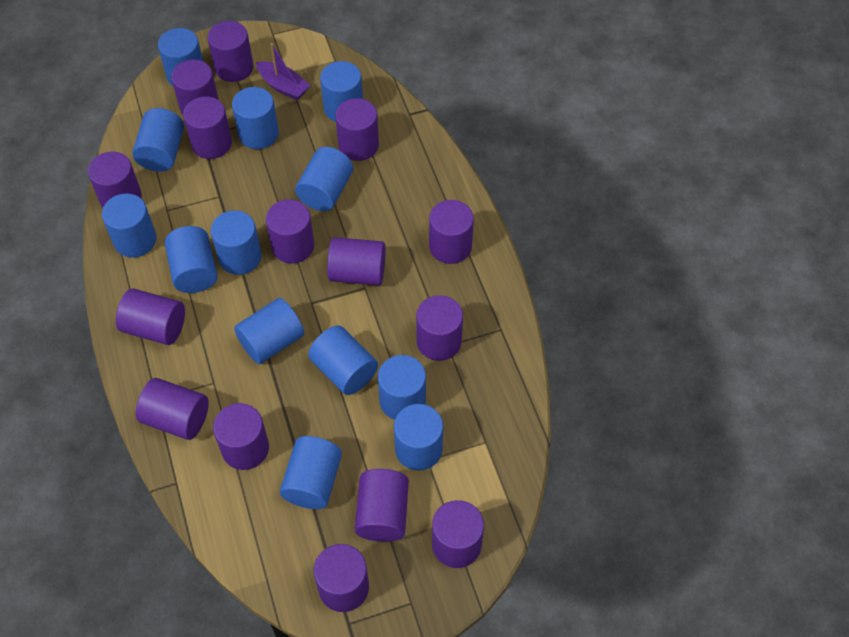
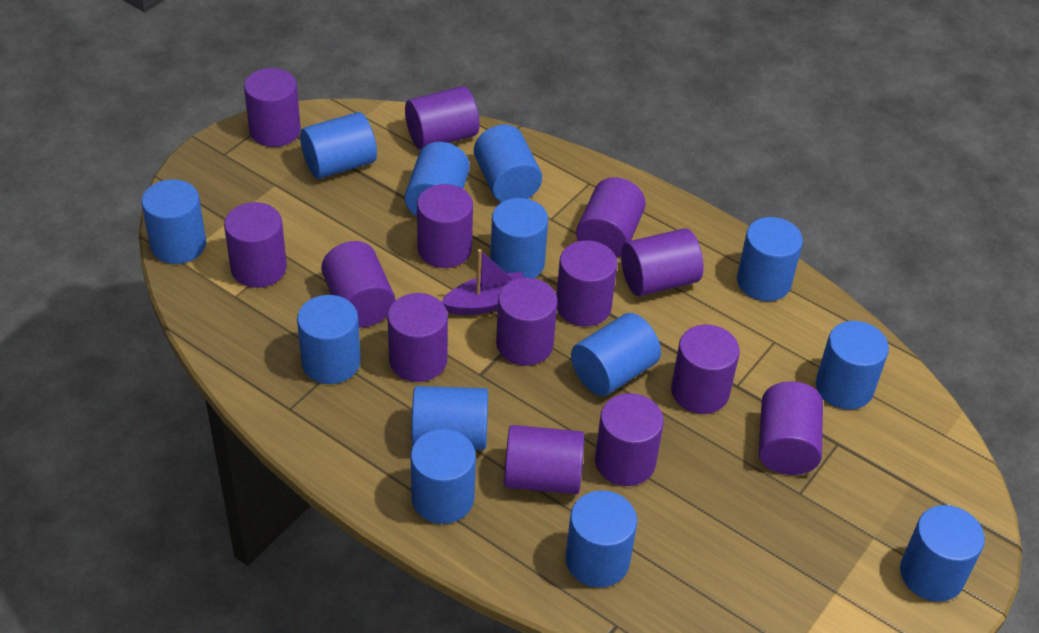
purple cylinder: [88,152,142,208] [116,288,185,345] [136,378,209,440] [171,59,219,115] [183,97,232,159] [208,21,253,82] [213,403,269,470] [266,199,314,264] [314,544,369,612] [327,237,386,286] [335,98,379,161] [355,469,409,542] [416,295,463,361] [429,200,474,264] [432,500,484,568] = 15 -> [224,202,287,288] [244,68,301,147] [321,241,395,328] [387,293,448,382] [405,86,480,150] [417,184,473,268] [496,278,558,366] [504,425,584,494] [556,240,618,326] [576,177,646,258] [595,393,664,486] [621,228,704,296] [671,325,740,414] [759,382,823,475] = 14

